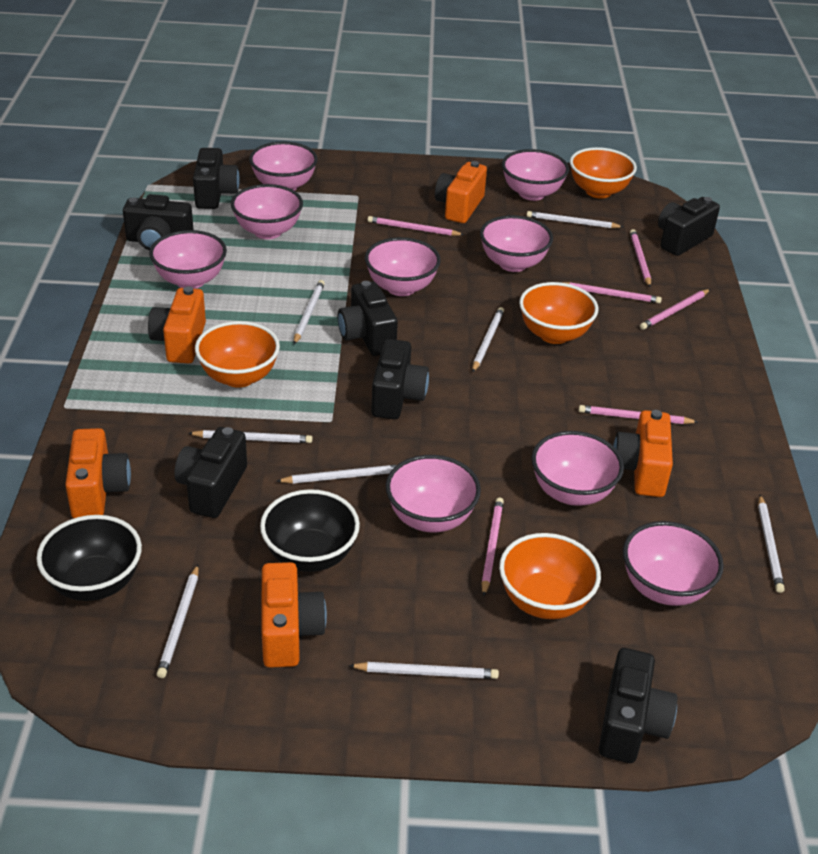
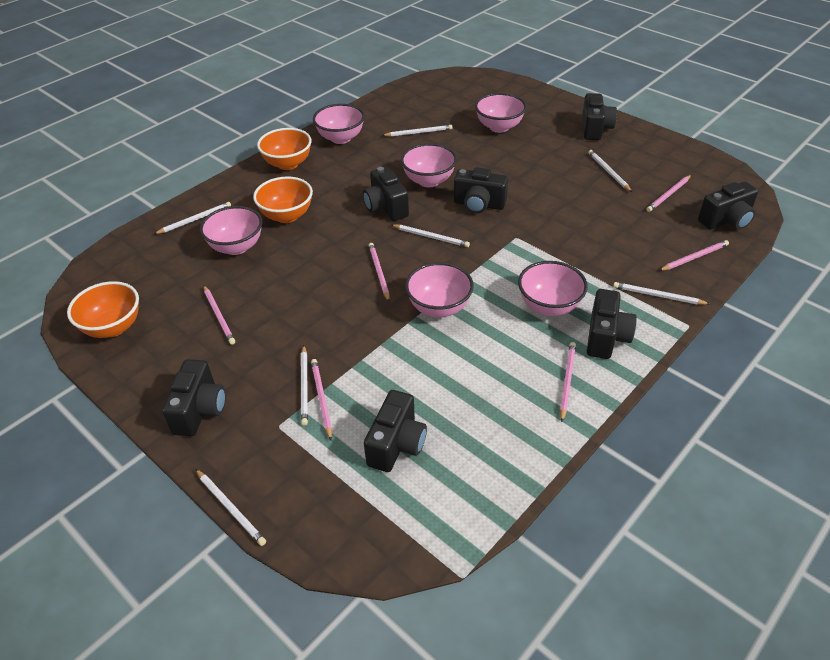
black bowl: [36,515,142,601] [260,489,360,572] = 2 -> none = 0
orange bowl: [195,321,280,388] [499,533,601,619] [519,282,598,344] [570,147,637,198] = 4 -> [67,281,139,338] [253,176,313,223] [257,128,312,170] = 3
orange camera: [65,428,131,518] [148,286,206,363] [262,562,327,668] [435,161,487,223] [613,410,673,497] = 5 -> none = 0
pink bowl: [149,230,227,289] [231,184,303,239] [249,142,318,191] [365,237,441,296] [386,455,481,532] [480,215,553,272] [502,149,569,201] [532,431,624,506] [623,521,724,606] = 9 -> [200,206,262,255] [313,104,365,144] [401,143,457,187] [405,262,474,317] [475,93,527,133] [518,261,588,316] = 6
white pencil: [157,564,199,678] [188,430,312,443] [277,465,396,484] [294,280,325,344] [349,662,499,679] [472,307,504,372] [527,211,623,228] [758,495,785,593] = 8 -> [154,202,231,234] [195,469,266,546] [301,345,308,426] [382,125,453,137] [392,224,470,247] [588,150,632,192] [613,282,709,305] = 7

